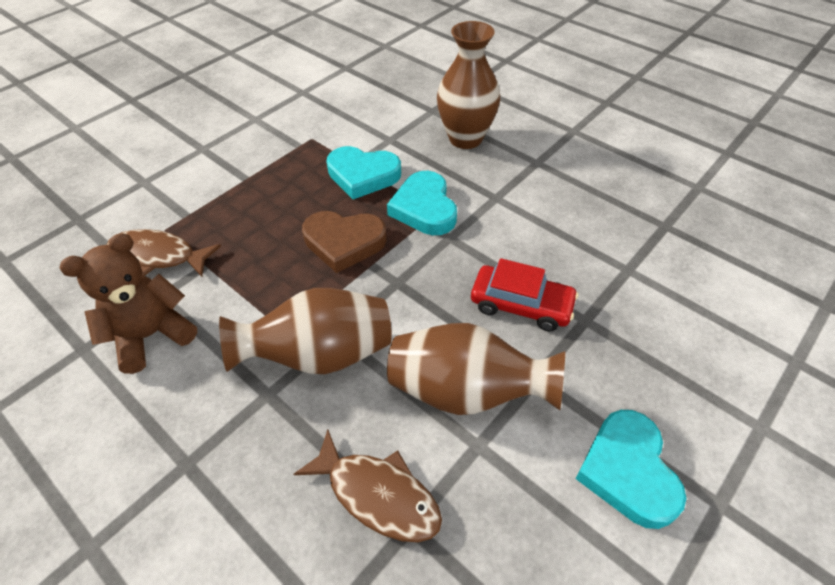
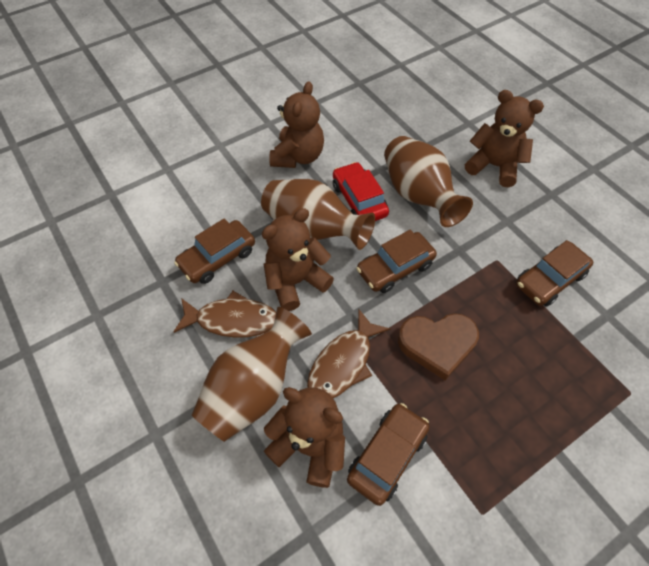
brown car: none = 0 -> [174,218,255,284] [347,403,430,506] [356,230,437,293] [516,240,593,307] = 4
brown teddy bear: [59,233,197,374] = 1 -> [262,208,334,311] [264,387,345,488] [269,81,324,168] [465,90,544,187] = 4
turquoise heart: [326,146,401,199] [387,171,457,235] [576,410,687,529] = 3 -> none = 0

